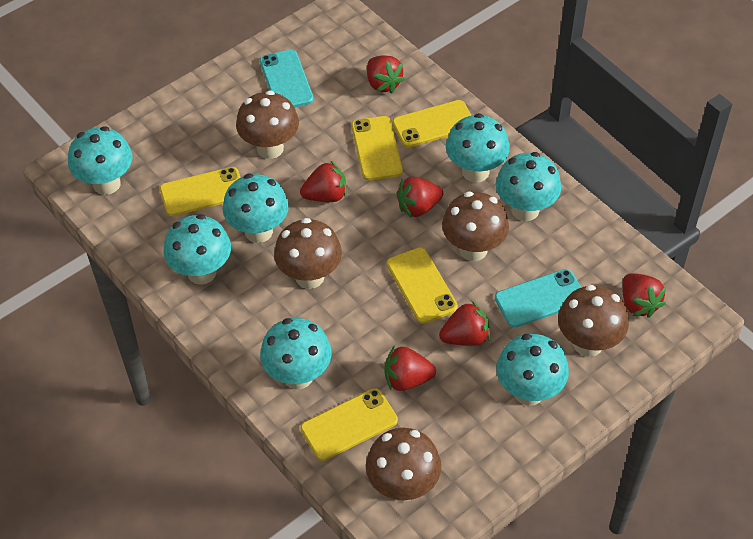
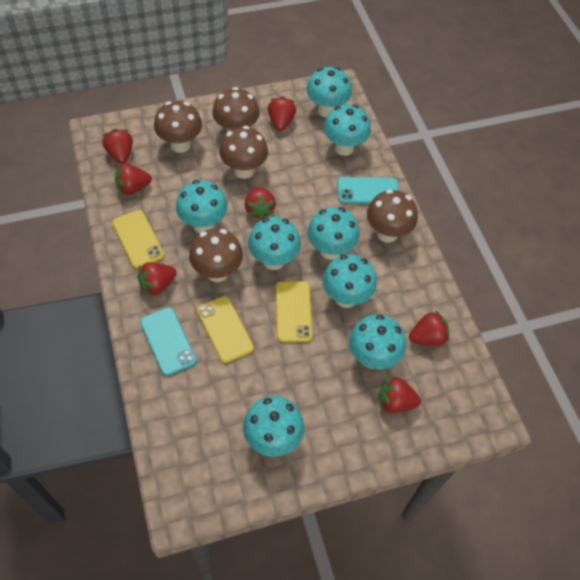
red strawberry: [300,161,347,202] [367,55,405,93] [385,346,436,391] [396,177,443,217] [439,301,490,346] [622,273,666,318] = 6 -> [102,129,133,164] [115,164,152,195] [137,262,177,296] [244,186,276,220] [268,96,296,131] [379,376,421,413] [409,310,449,346] = 7
turquoise mushroom: [68,126,133,195] [164,214,231,285] [223,174,289,243] [260,318,331,390] [446,113,510,183] [496,152,561,221] [496,334,569,406] = 7 -> [176,180,228,233] [243,396,304,457] [248,217,301,270] [306,67,352,118] [307,207,359,260] [323,254,377,308] [324,104,371,156] [349,314,406,369] = 8
yellow phone: [160,167,241,216] [301,388,398,461] [351,116,403,181] [387,247,458,324] [392,100,472,148] = 5 -> [112,210,164,269] [197,296,254,363] [275,281,313,342] = 3

